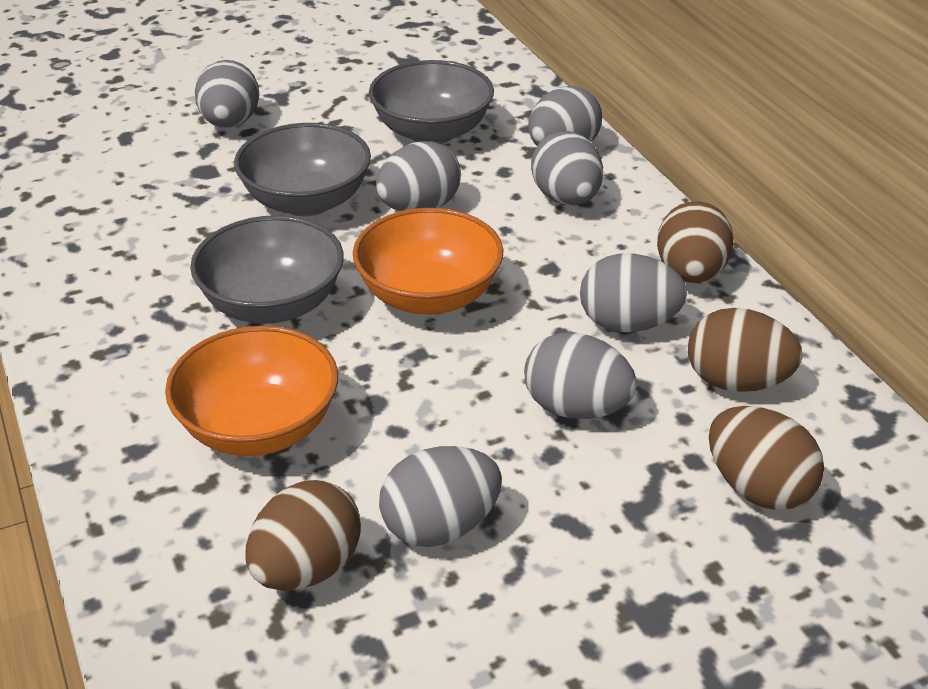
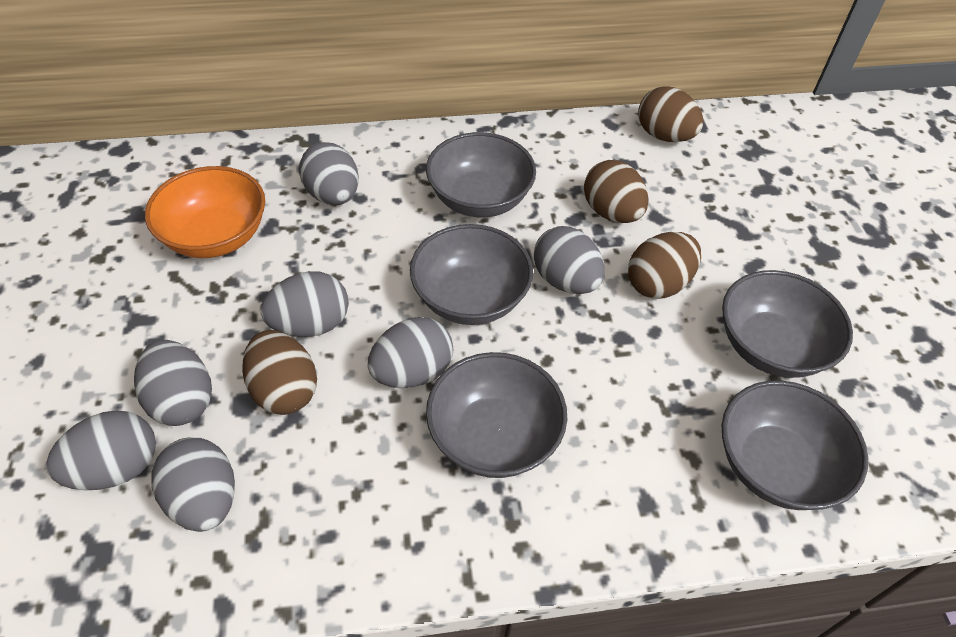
grey bowl: [190,215,344,324] [234,123,371,216] [369,60,494,144] = 3 -> [410,224,533,325] [426,132,536,217] [426,352,567,478] [722,270,853,378] [722,380,868,510] = 5
orange bowl: [165,326,338,456] [353,208,504,315] = 2 -> [145,166,265,258] = 1

